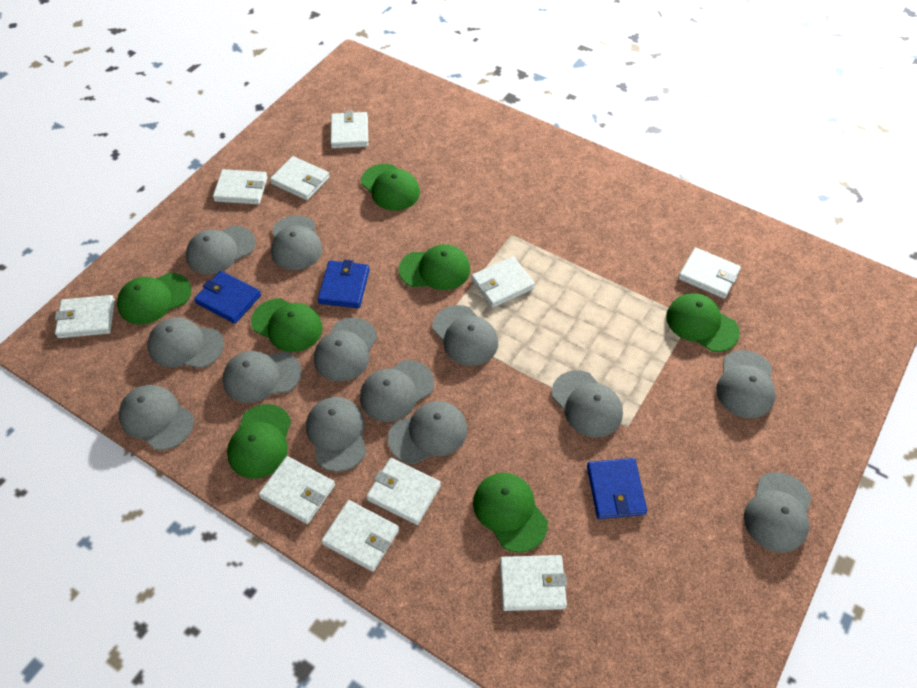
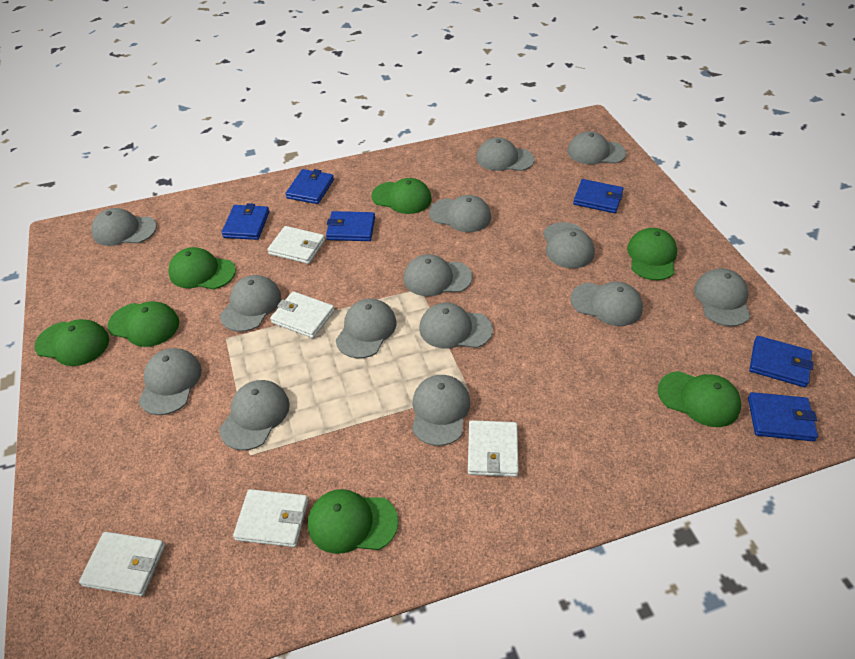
blue wallet: [194,271,261,324] [318,260,370,308] [587,458,647,519] = 3 -> [221,203,269,240] [286,169,334,204] [326,211,375,241] [573,179,624,213] [748,392,818,441] [749,336,814,387] = 6
grey cap: [119,385,194,450] [148,317,224,368] [186,226,256,275] [223,351,302,403] [271,215,322,270] [306,397,367,472] [314,318,377,382] [360,360,434,422] [388,401,467,464] [432,305,498,366] [552,370,623,437] [716,350,776,418] [744,472,812,552] = 13 -> [91,208,157,246] [138,348,202,415] [219,380,290,451] [220,275,281,332] [336,298,396,358] [404,254,472,296] [412,375,470,446] [419,303,493,349] [429,195,491,232] [476,137,534,171] [543,222,595,268] [567,131,626,164] [570,282,643,326] [694,268,750,326] = 14
white wallet: [55,295,115,338] [213,169,268,204] [259,456,335,524] [270,156,330,200] [321,500,399,572] [330,110,368,149] [366,458,441,525] [471,256,535,308] [500,555,567,611] [678,247,741,299] = 10 -> [79,532,165,596] [233,489,308,547] [267,226,325,264] [270,291,335,338] [468,420,519,477] = 5

